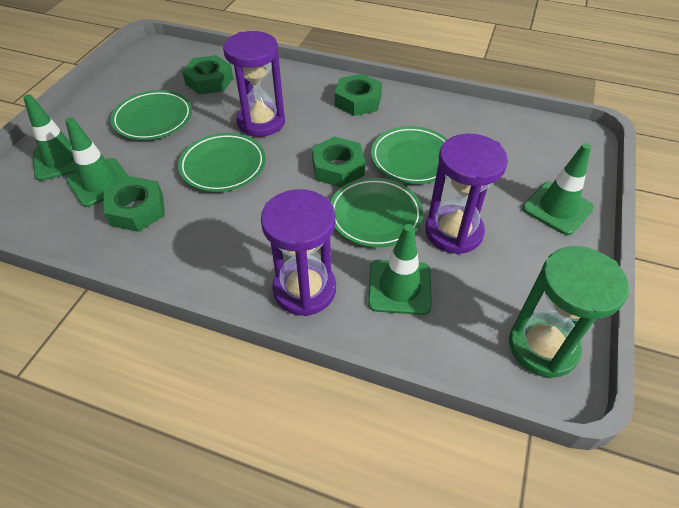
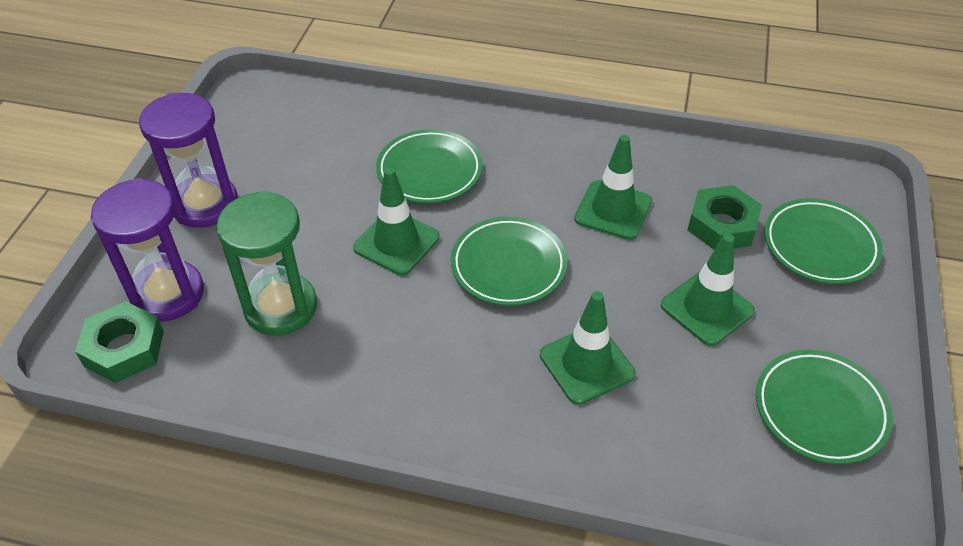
green nut: [104,176,165,232] [182,55,233,95] [312,136,365,187] [335,74,382,116] = 4 -> [75,301,164,383] [688,185,762,250] = 2
purple hourglass: [223,31,285,137] [261,189,336,316] [425,134,508,254] = 3 -> [91,178,204,322] [139,93,238,228] = 2

